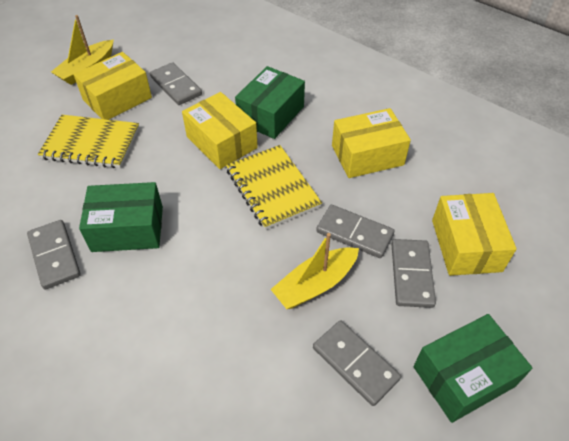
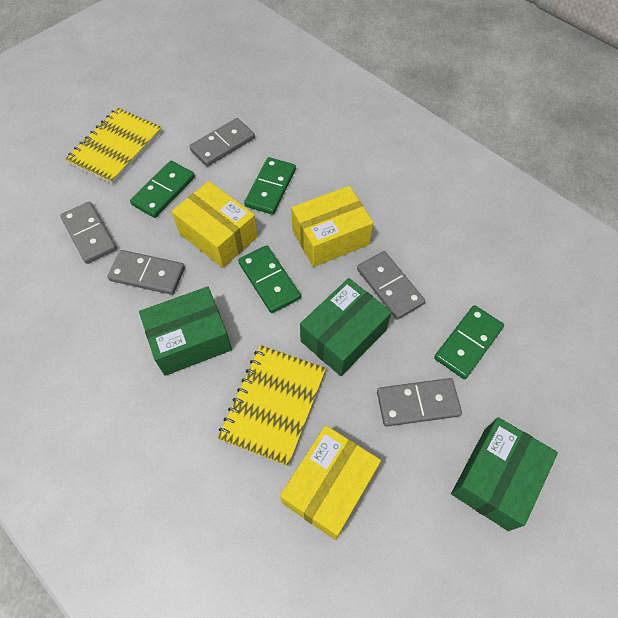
green domino: none = 0 -> [130,161,195,218] [238,245,301,313] [244,157,296,215] [434,305,504,379] = 4
yellow boat: [51,15,114,85] [271,233,359,309] = 2 -> none = 0
yellow box: [73,52,152,120] [182,92,258,169] [332,108,411,178] [432,193,517,276] = 4 -> [172,181,258,268] [280,425,381,540] [291,186,373,267] = 3

